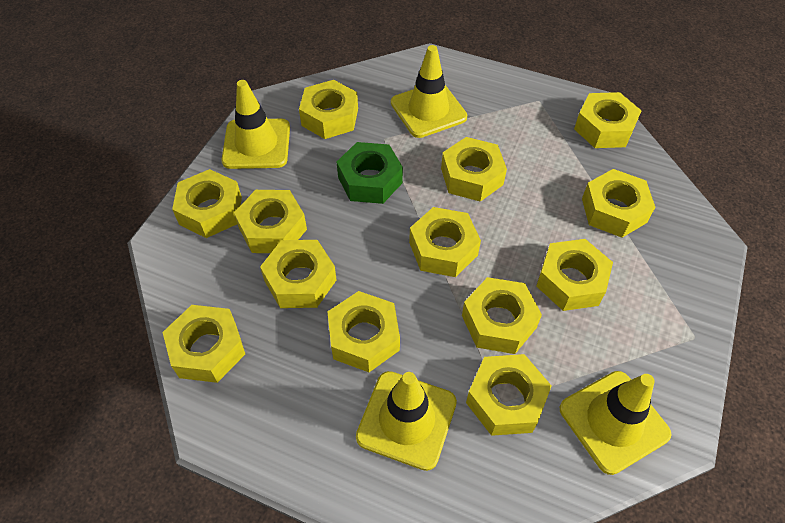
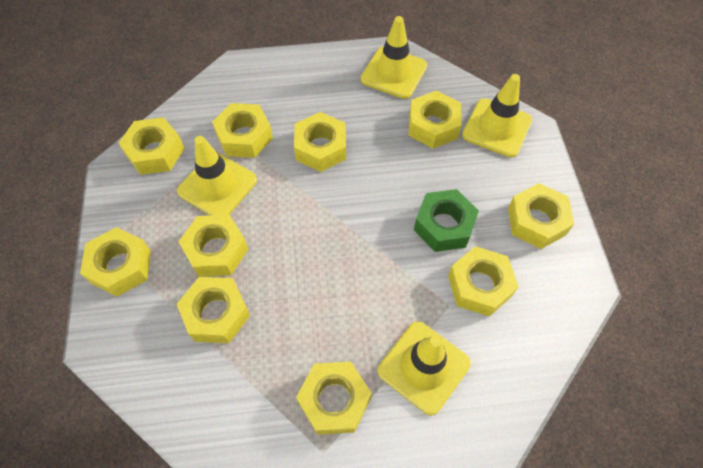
yellow nut: [163,305,245,383] [172,169,242,238] [234,190,307,253] [260,240,337,308] [299,80,358,139] [328,291,400,372] [409,207,481,277] [441,137,507,202] [462,277,542,354] [466,354,552,436] [536,239,613,311] [574,92,642,148] [582,169,655,238] = 13 -> [80,227,151,297] [119,117,185,175] [177,277,250,343] [178,215,248,277] [212,103,273,158] [294,112,346,172] [296,362,372,435] [409,90,462,149] [448,246,519,317] [508,183,574,249] = 10

